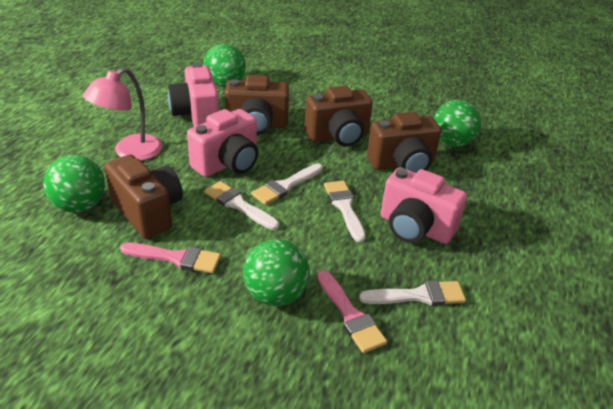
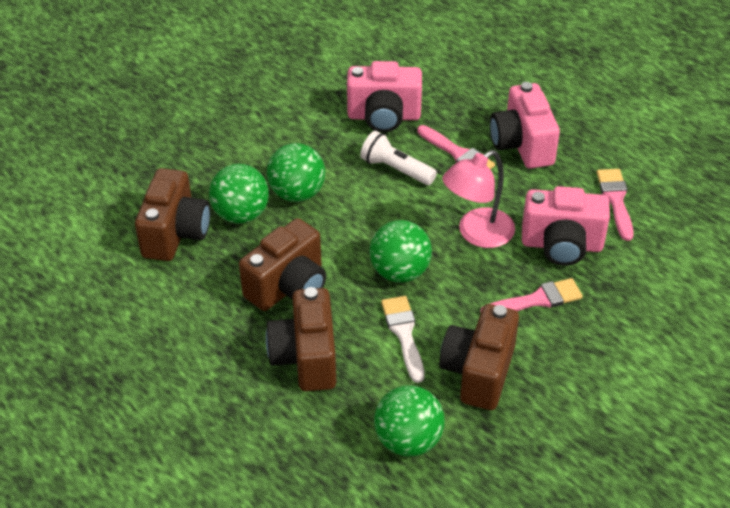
pink brush: [120,243,221,273] [317,270,387,353] = 2 -> [417,125,495,169] [480,278,583,313] [596,169,634,241] = 3
white brush: [204,181,279,230] [251,163,323,205] [324,181,366,242] [359,280,466,306] = 4 -> [381,296,424,383] = 1
white flashlight: none = 0 -> [360,131,437,185] = 1

